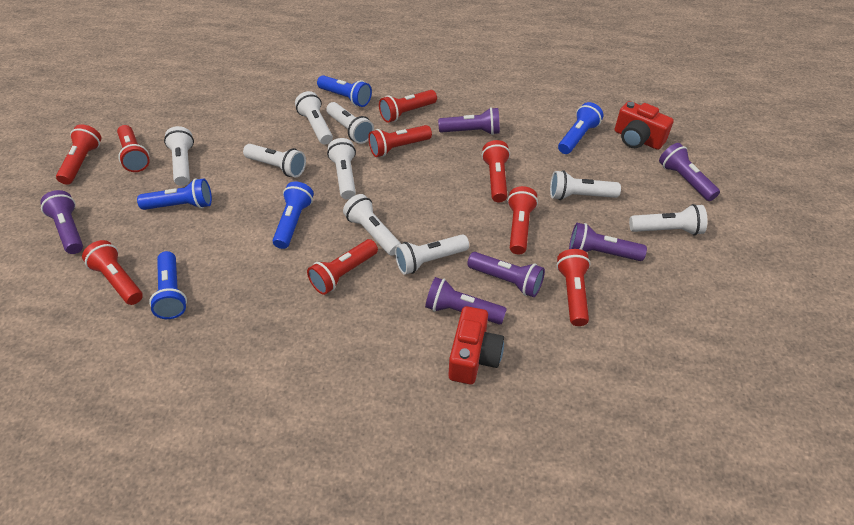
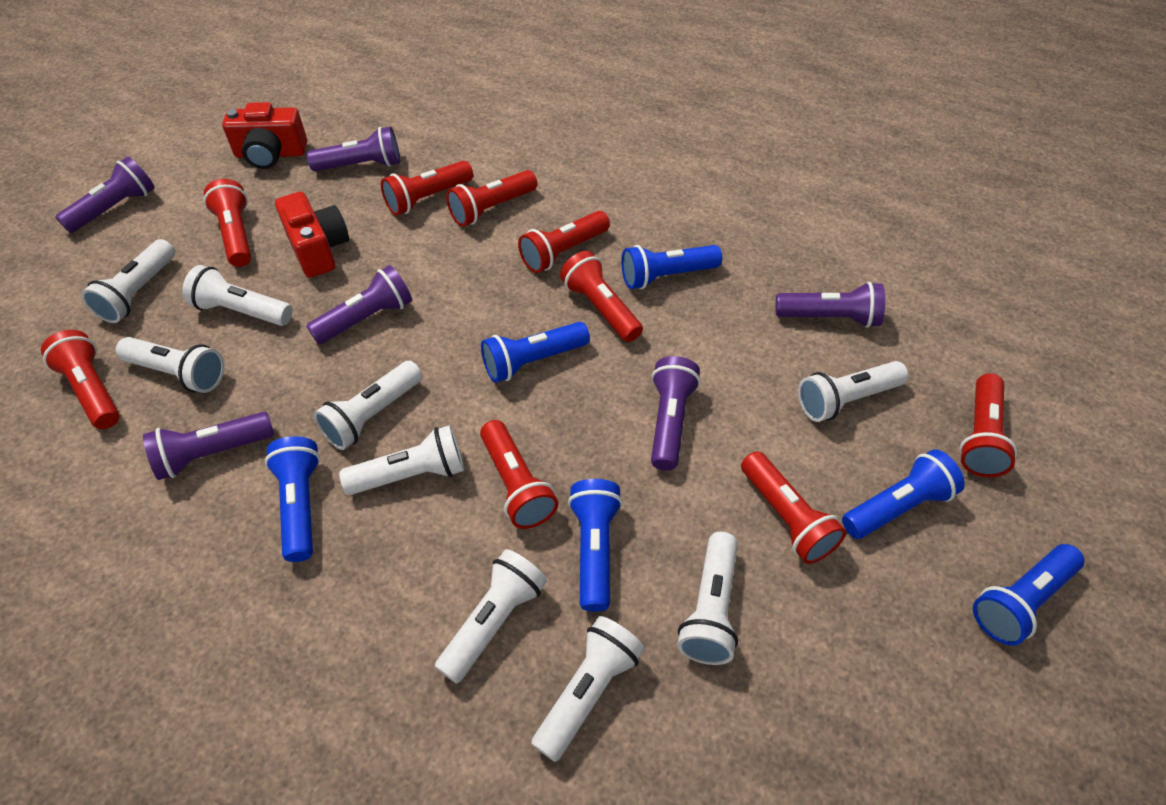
blue flashlight: [137,178,212,210] [149,251,187,319] [273,181,314,249] [317,75,372,107] [558,102,603,154] = 5 -> [265,436,321,562] [481,322,590,383] [568,479,623,612] [621,245,722,289] [842,449,965,539] [973,544,1084,646] = 6

